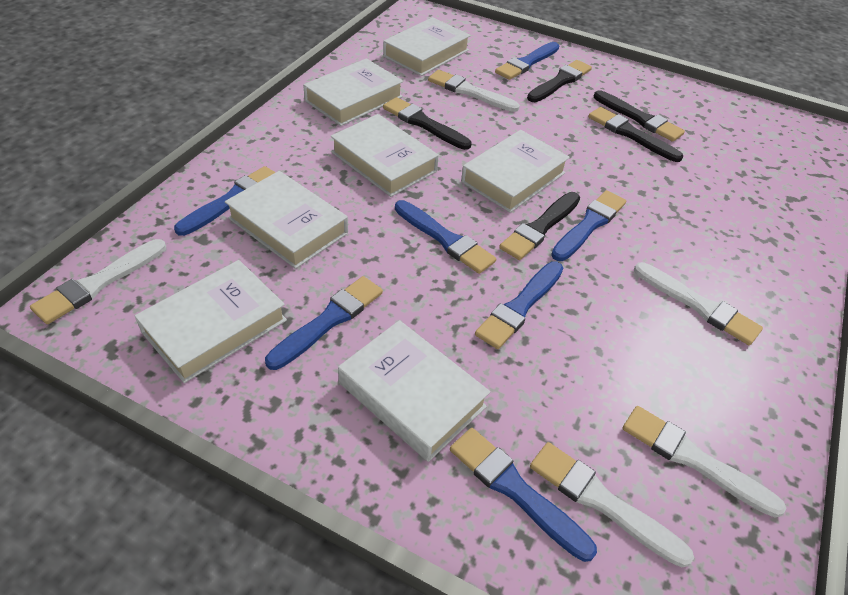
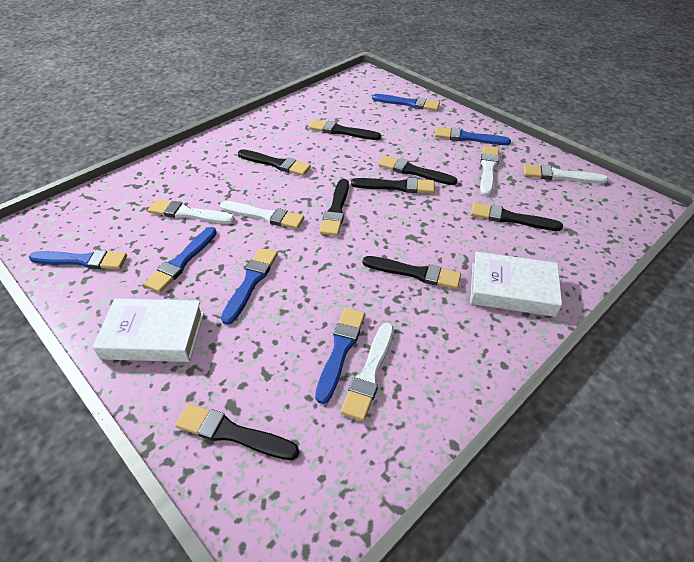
black brush: [383,97,471,150] [499,192,580,260] [527,60,592,102] [588,107,683,162] [594,90,685,142] = 5 -> [175,404,299,460] [238,149,311,176] [309,119,381,140] [320,179,349,236] [351,178,435,193] [363,256,461,289] [378,155,457,185] [471,202,563,231] = 8
blue brush: [174,166,276,236] [265,276,383,370] [395,200,496,274] [450,428,597,562] [475,261,563,349] [495,42,559,80] [551,190,626,261] = 7 -> [29,250,127,269] [144,227,217,293] [221,248,278,325] [315,308,365,404] [372,94,440,111] [435,127,511,145] = 6
white book: [135,260,287,383] [225,171,348,269] [303,58,403,126] [331,114,439,197] [338,320,490,462] [383,17,471,76] [461,130,570,213] = 7 -> [92,298,204,362] [470,252,562,317] = 2

